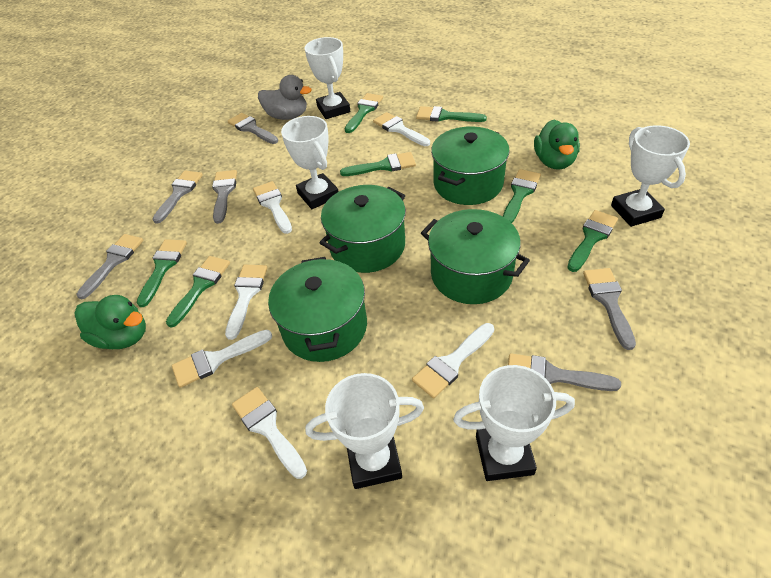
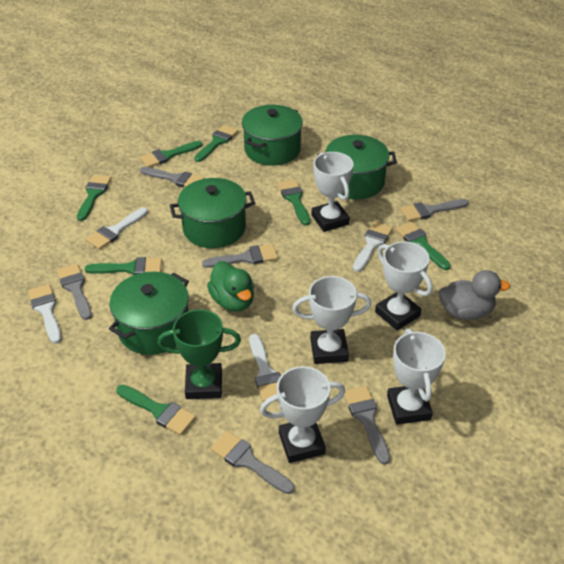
green duck: [75,295,146,349] [534,120,580,170] = 2 -> [207,261,254,312] = 1
green trophy: none = 0 -> [158,309,241,399] = 1
white brush: [172,330,272,388] [225,265,268,340] [232,387,307,479] [253,181,292,234] [373,112,430,146] [412,323,494,398] = 6 -> [28,284,61,344] [86,207,148,250] [249,334,281,402] [353,222,393,272] = 4

